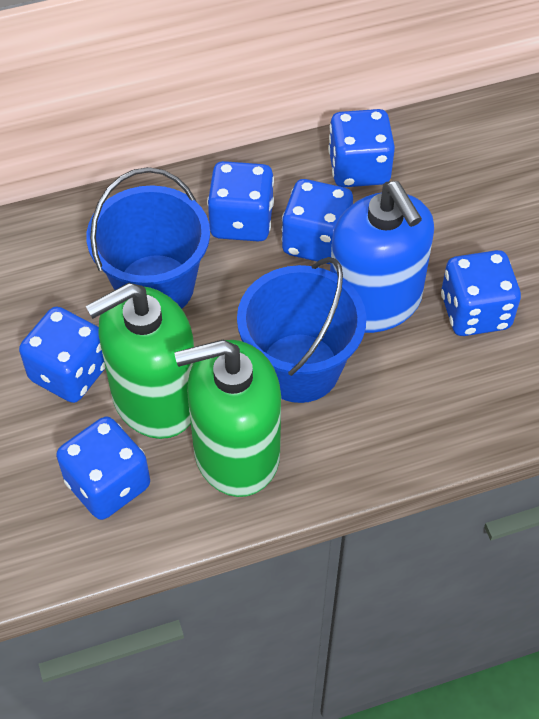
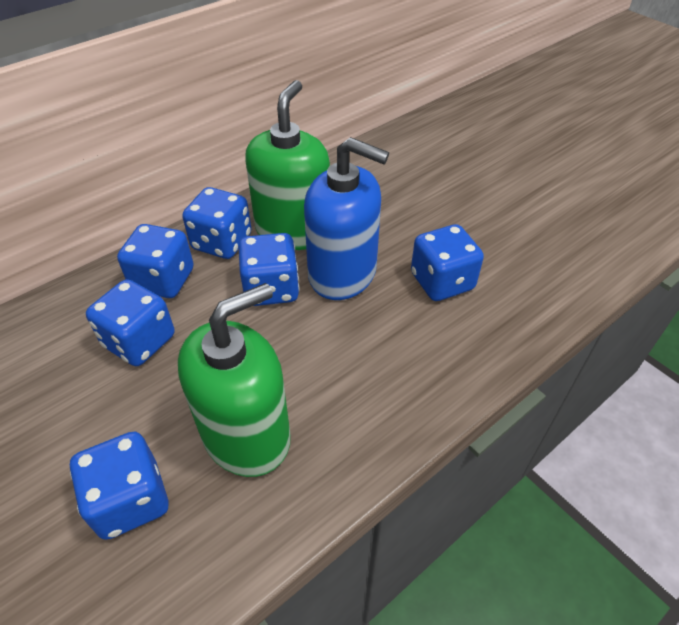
blue bucket: [86,167,210,309] [237,257,366,403] = 2 -> none = 0

